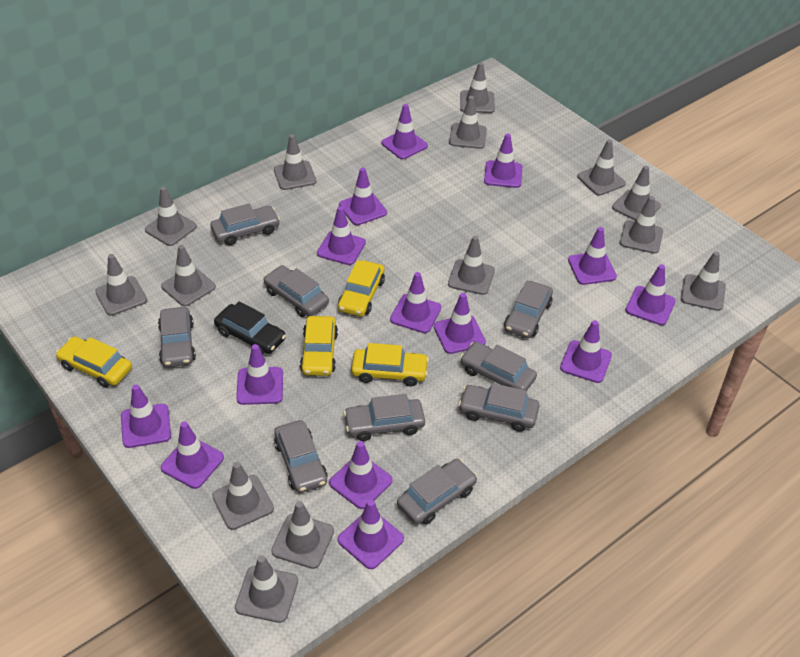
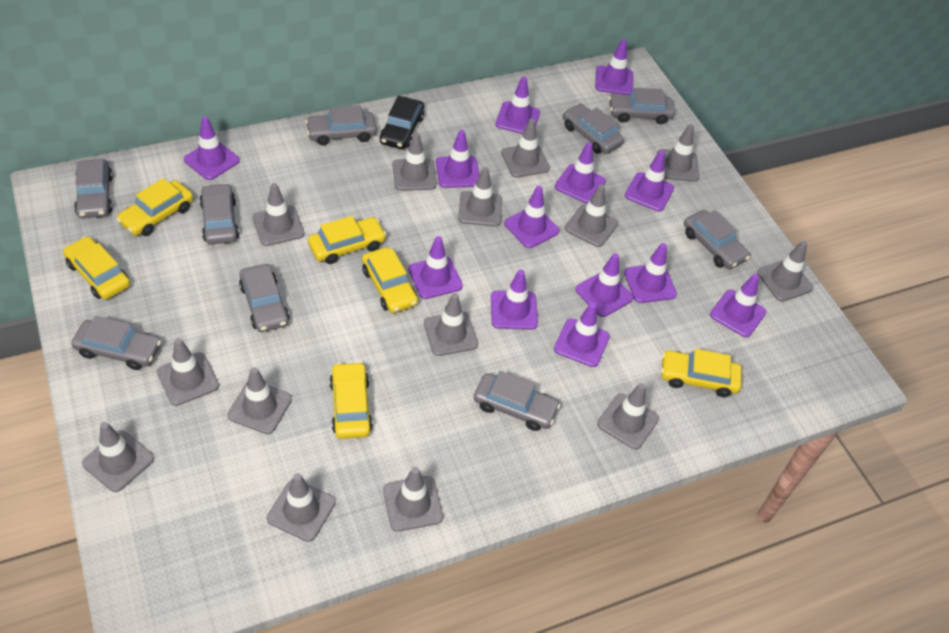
purple traffic cone: [121,384,171,448] [161,422,224,489] [236,344,283,405] [317,206,366,265] [329,441,393,509] [338,500,404,569] [339,168,387,225] [381,104,428,159] [390,272,441,333] [434,293,486,354] [484,134,522,188] [560,320,612,383] [568,227,617,285] [625,264,676,325] = 14 -> [184,116,240,180] [408,236,463,299] [436,130,479,188] [491,270,538,330] [496,76,540,134] [504,186,560,248] [554,303,610,367] [555,142,606,204] [576,253,634,317] [595,39,633,95] [624,243,677,303] [625,151,674,212] [710,274,766,337] = 13
yellow car: [56,336,132,388] [300,316,338,376] [338,260,385,317] [351,343,429,386] = 4 -> [63,236,130,300] [117,178,193,236] [308,216,387,264] [329,362,373,439] [362,247,418,313] [661,349,742,397] = 6

